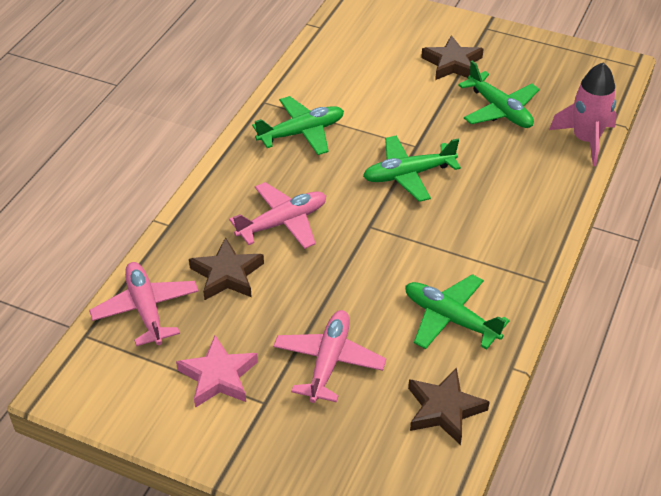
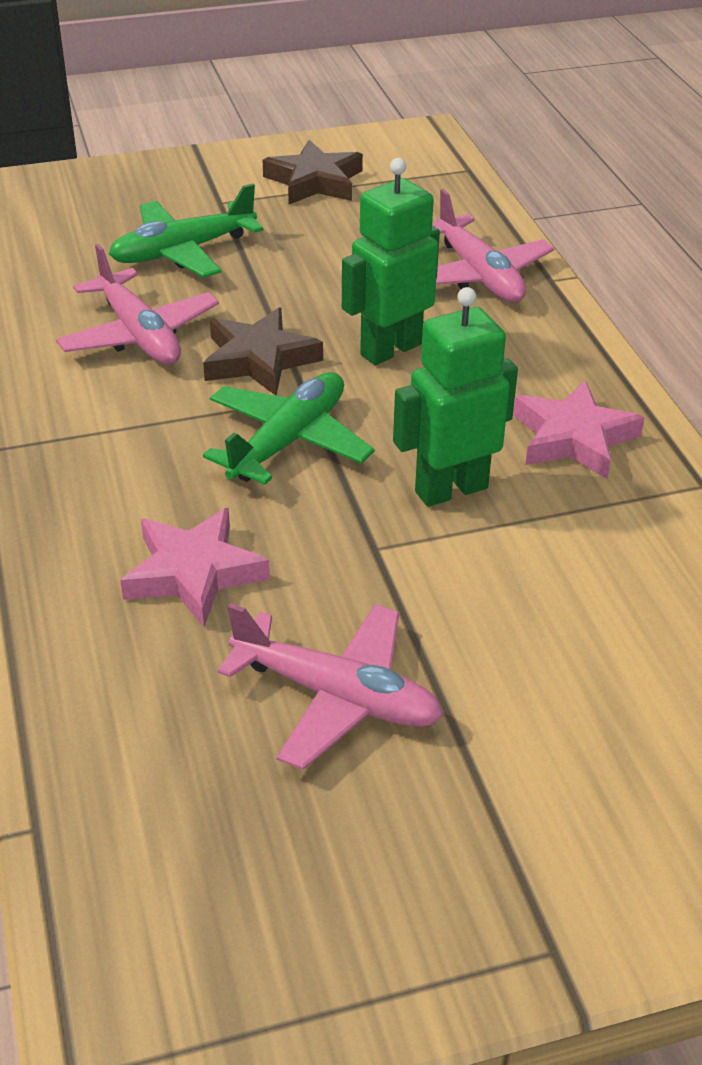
brown star: [189,237,264,300] [408,368,490,445] [421,35,484,80] = 3 -> [203,308,323,395] [263,140,363,204] = 2
green plane: [252,96,344,155] [363,136,461,202] [405,274,510,349] [458,61,540,128] = 4 -> [109,184,264,278] [203,372,375,485] = 2
green robot: none = 0 -> [342,158,440,365] [393,287,518,507] = 2
pink rocket: [549,62,617,166] = 1 -> none = 0
pink star: [176,335,258,408] = 1 -> [120,507,270,627] [513,380,645,479] = 2

